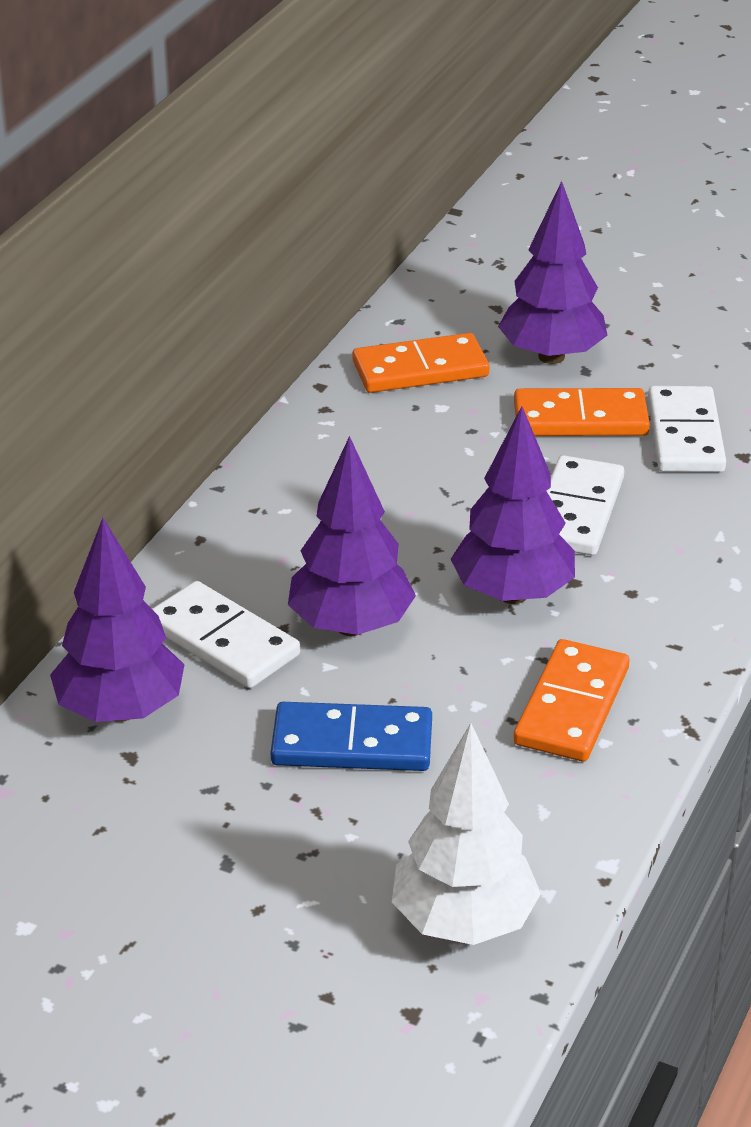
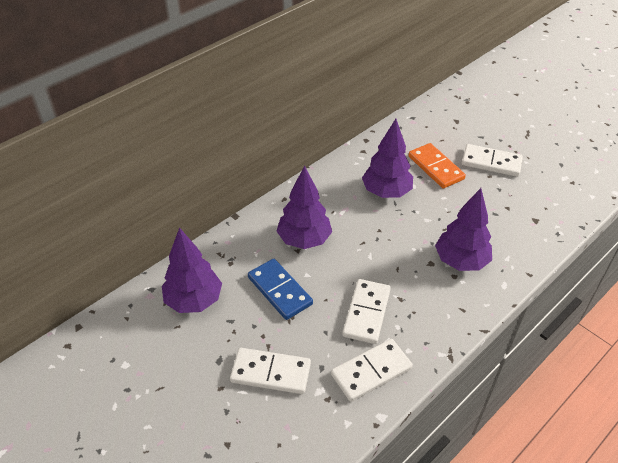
orange domino: [353,333,490,393] [513,639,629,762] [514,388,650,436] = 3 -> [409,143,466,189] = 1
white domino: [152,581,300,688] [547,455,624,555] [648,386,726,472] = 3 -> [230,348,311,394] [331,339,413,402] [342,279,391,344] [462,144,523,177] = 4
white tree: [392,723,541,945] = 1 -> none = 0

